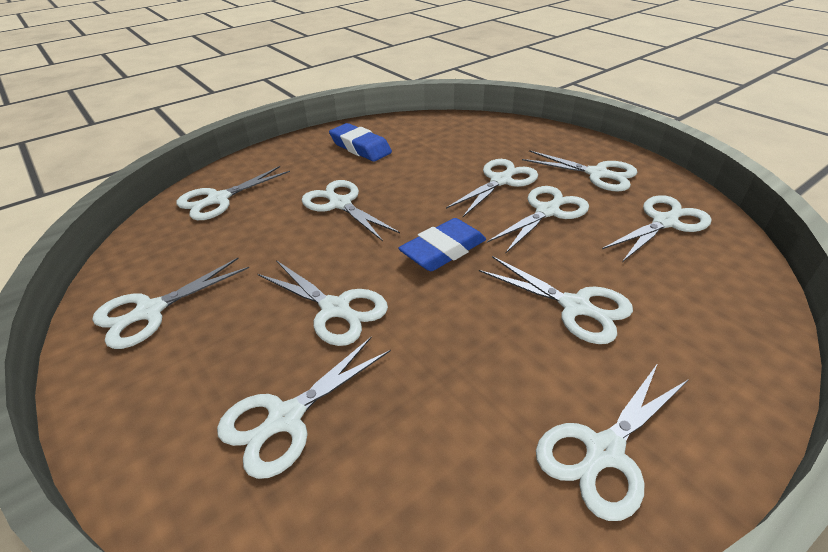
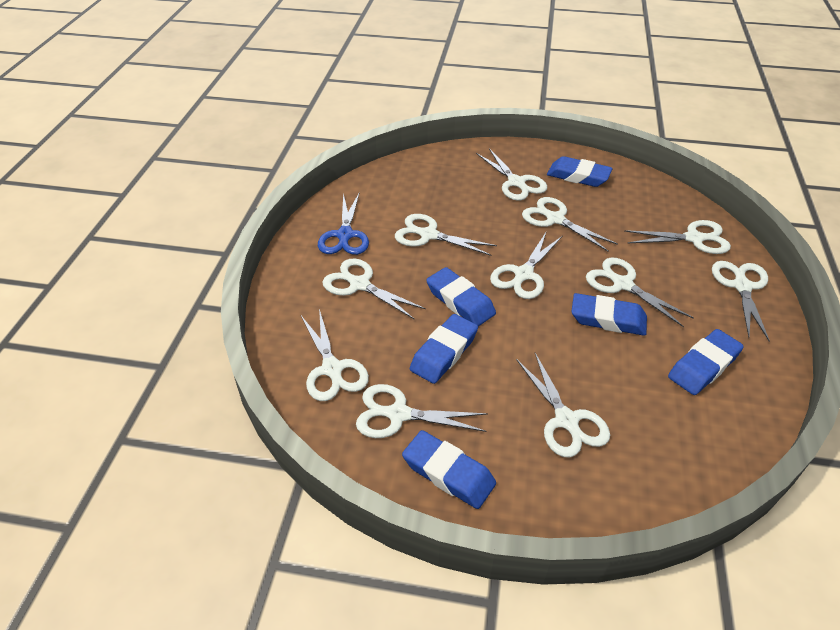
blue eraser: [329,123,392,161] [398,218,486,271] = 2 -> [402,430,496,509] [410,314,478,384] [426,267,496,327] [547,156,613,187] [571,293,647,336] [668,329,744,395] = 6
blue scissors: none = 0 -> [318,193,369,255] = 1

